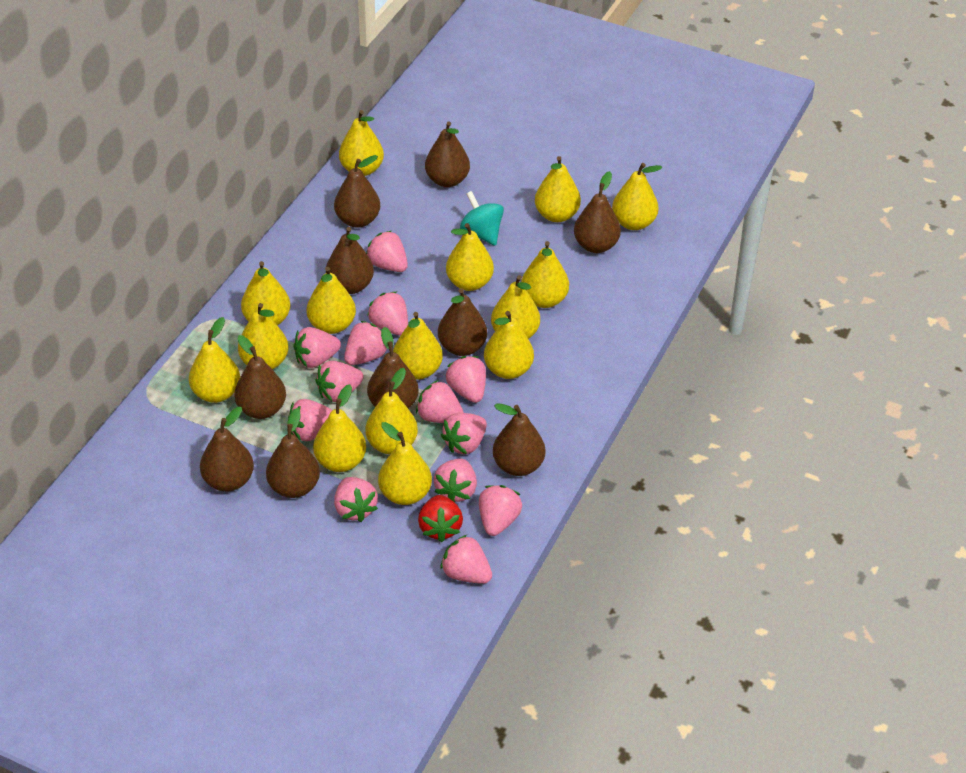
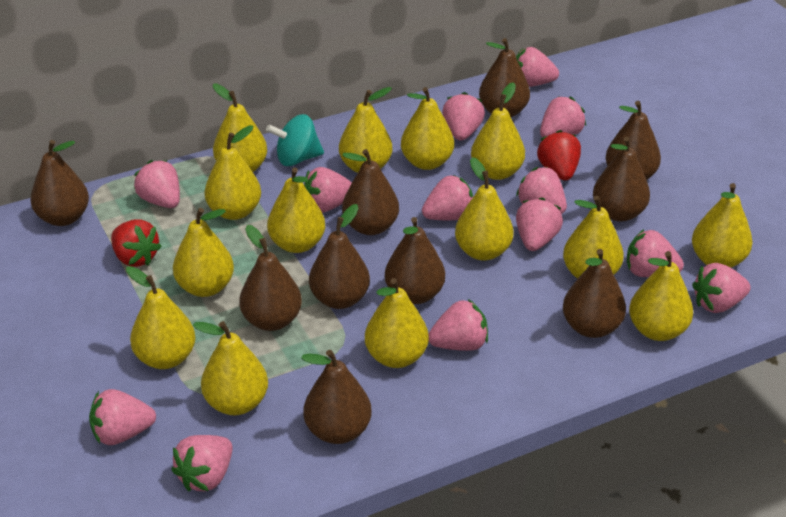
red strawberry: [418,495,463,542] = 1 -> [111,220,162,267] [537,130,581,181] = 2
yellow pear: [189,317,240,403] [238,303,288,369] [241,261,290,325] [307,267,356,334] [313,384,366,472] [339,110,384,176] [365,368,418,455] [378,422,432,505] [393,312,443,380] [446,223,494,291] [484,311,534,379] [491,275,540,339] [521,241,569,308] [535,156,581,222] [612,163,663,230] = 15 -> [126,266,196,369] [173,208,234,297] [193,321,268,415] [204,125,261,220] [213,84,267,172] [267,168,325,253] [339,87,393,173] [365,278,429,368] [401,87,454,170] [455,157,514,261] [471,82,525,180] [563,196,624,279] [629,251,693,341] [692,183,753,268] = 14

